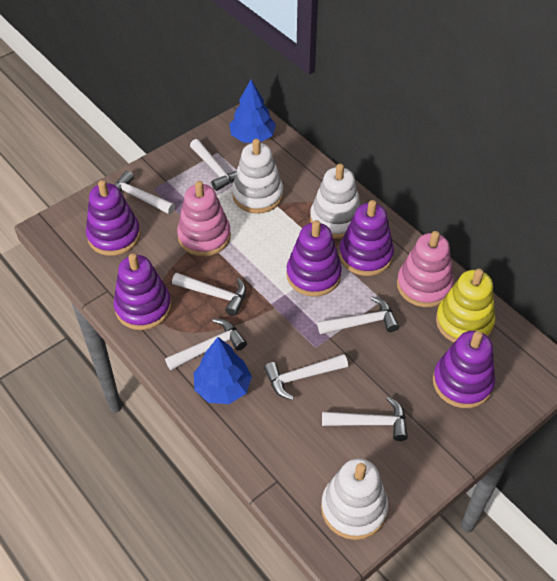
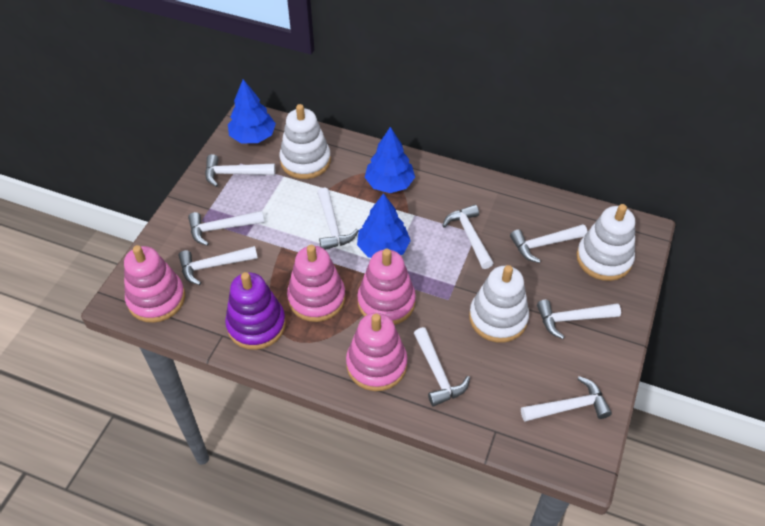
blue tree: [194,337,252,404] [229,80,276,143] = 2 -> [228,79,276,143] [357,193,411,258] [365,127,415,193] = 3
pink stacking toy: [177,181,231,257] [397,231,454,307] = 2 -> [124,245,185,323] [287,245,346,322] [346,313,407,391] [357,249,416,325] = 4
purple stacking toy: [86,180,141,256] [113,253,172,330] [286,220,342,297] [339,200,394,276] [433,331,495,408] = 5 -> [225,272,286,350] = 1
white hammer: [114,171,175,214] [165,319,247,370] [172,272,246,316] [190,139,237,191] [264,354,348,400] [317,296,399,335] [322,397,408,441] = 7 -> [179,246,258,285] [188,211,264,246] [205,154,275,187] [317,187,359,250] [414,327,470,407] [442,205,493,269] [510,224,588,263] [521,376,612,422] [537,300,621,339] = 9
yellow stacking toy: [436,269,495,342] = 1 -> none = 0

